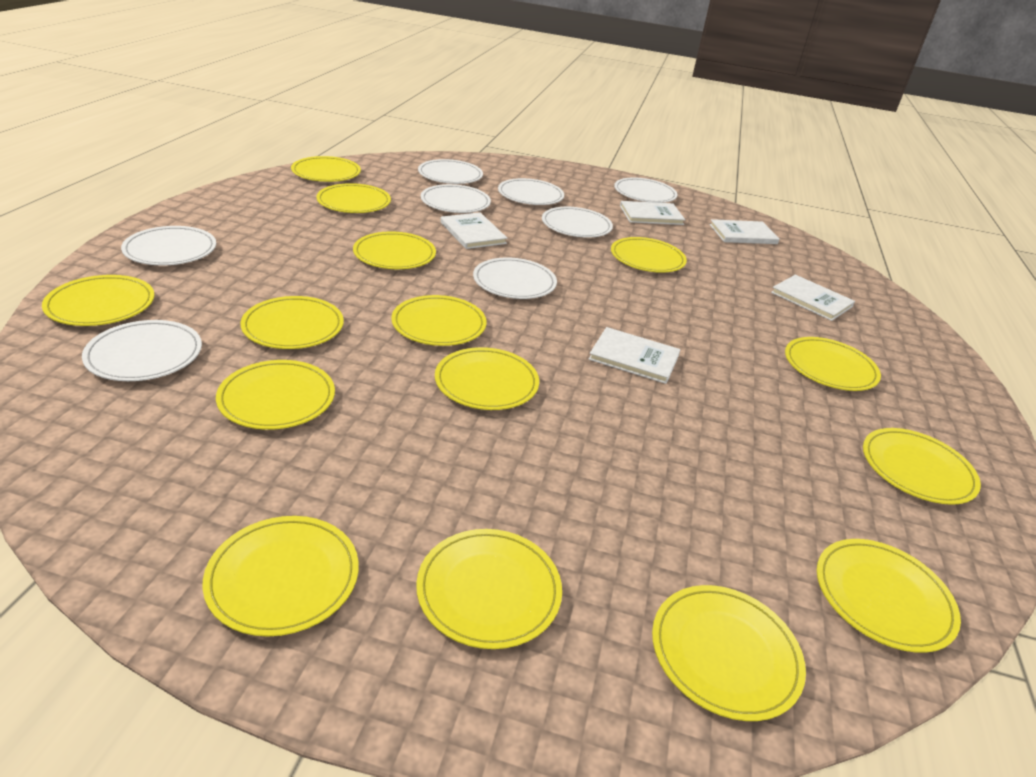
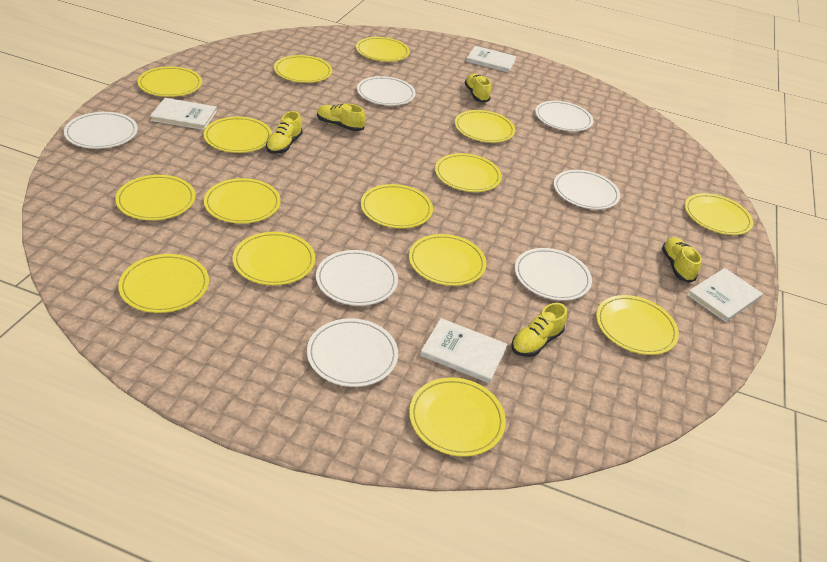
white book: [440,212,507,249] [589,327,681,384] [620,201,685,225] [710,219,779,244] [771,275,855,321] = 5 -> [150,98,217,130] [420,318,507,383] [466,46,516,73] [687,268,763,322] = 4
white plate: [82,320,202,381] [121,226,216,265] [418,159,483,184] [421,184,491,213] [473,258,557,299] [498,178,564,205] [542,207,613,238] [614,178,677,203] = 8 -> [64,112,138,149] [307,318,398,387] [316,250,398,306] [357,76,416,106] [515,248,592,301] [535,101,593,131] [554,170,620,210] = 7
yellow shoe: none = 0 -> [266,111,303,154] [317,104,365,131] [465,74,491,103] [511,303,567,357] [662,237,702,283] = 5

